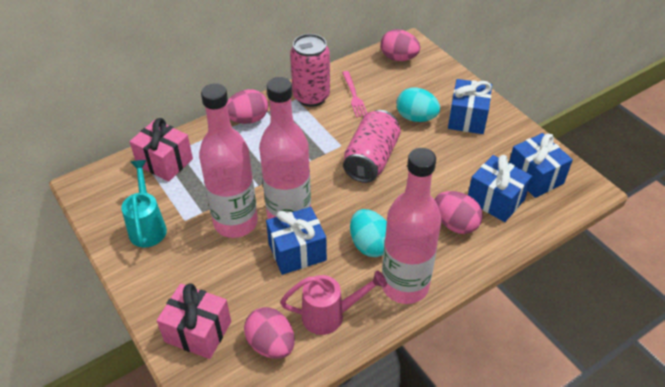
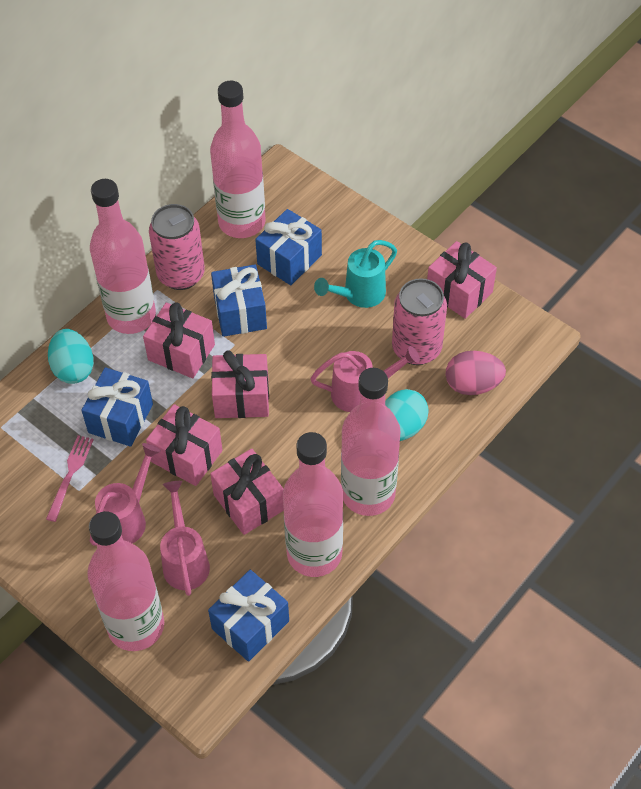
pink bottle: [199,83,258,238] [259,77,311,219] [382,148,441,304] = 3 -> [87,511,164,651] [90,179,156,334] [210,81,266,238] [283,432,343,577] [341,368,401,516] = 5
pink egg: [227,89,268,124] [244,307,295,359] [380,29,420,61] [435,191,483,234] = 4 -> [446,351,506,395] = 1
pink gift: [130,118,193,182] [157,283,231,359] = 2 -> [143,302,215,378] [146,404,223,486] [210,449,284,535] [211,350,269,418] [427,241,497,319] = 5
pink watering can: [280,270,387,335] = 1 -> [90,443,161,546] [160,481,210,596] [310,346,420,412] = 3

